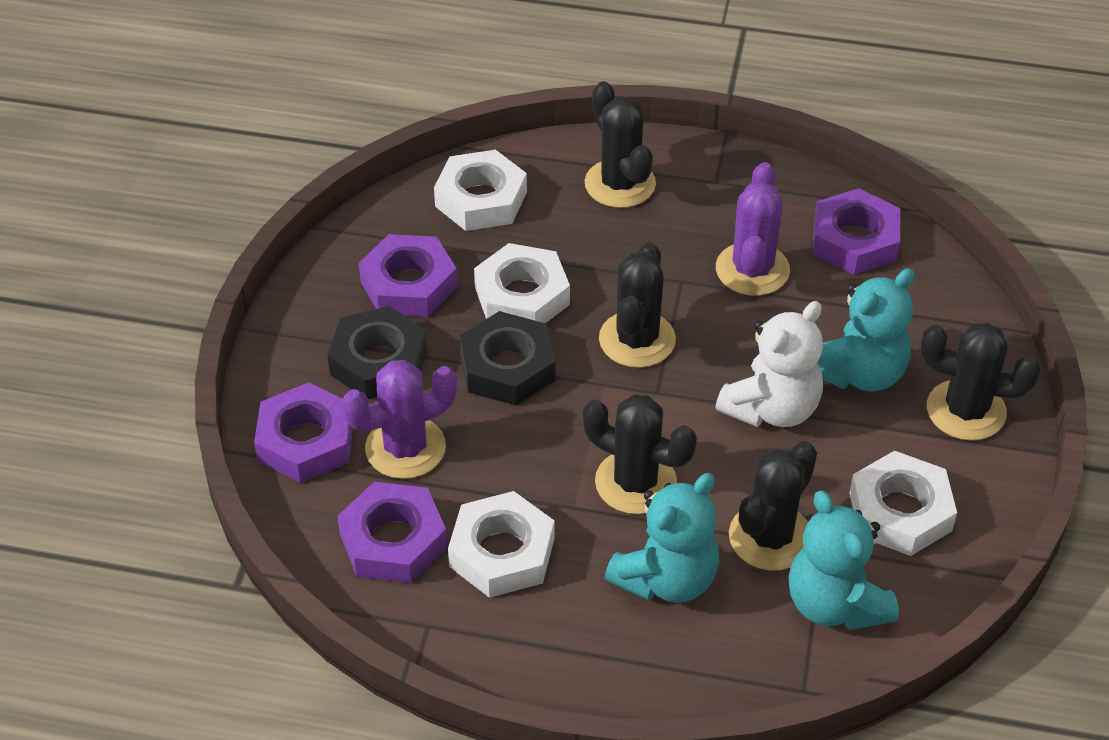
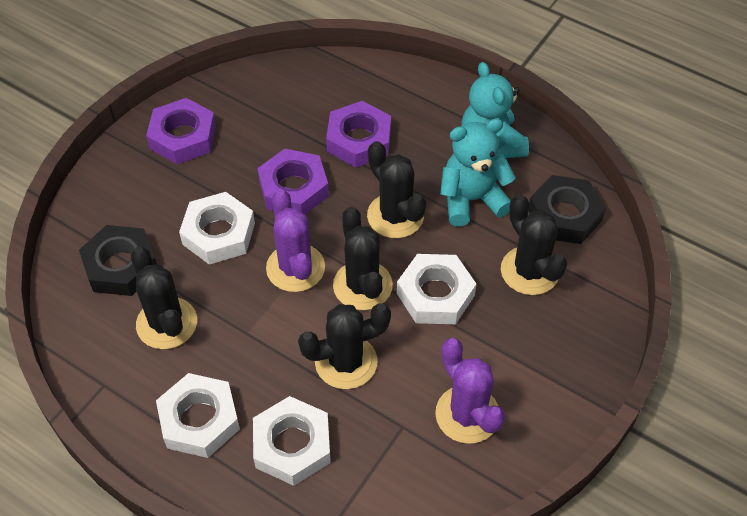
purple nut: [254,382,353,483] [337,482,447,583] [359,234,458,317] [813,188,900,275] = 4 -> [146,98,216,164] [258,149,329,215] [326,101,391,168] = 3
turquoise teddy bear: [604,473,719,603] [789,490,899,630] [817,268,915,392] = 3 -> [440,119,516,226] [461,62,529,158] = 2
white teddy bear: [715,301,823,427] = 1 -> none = 0

